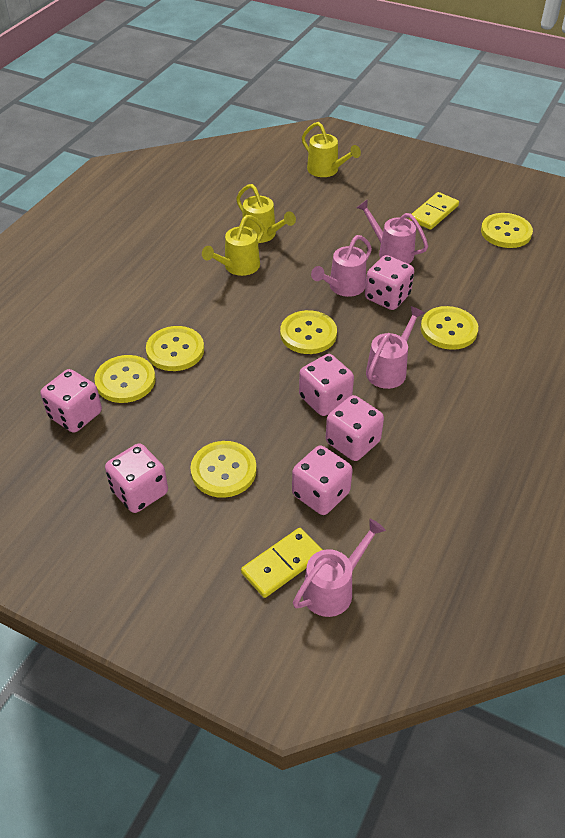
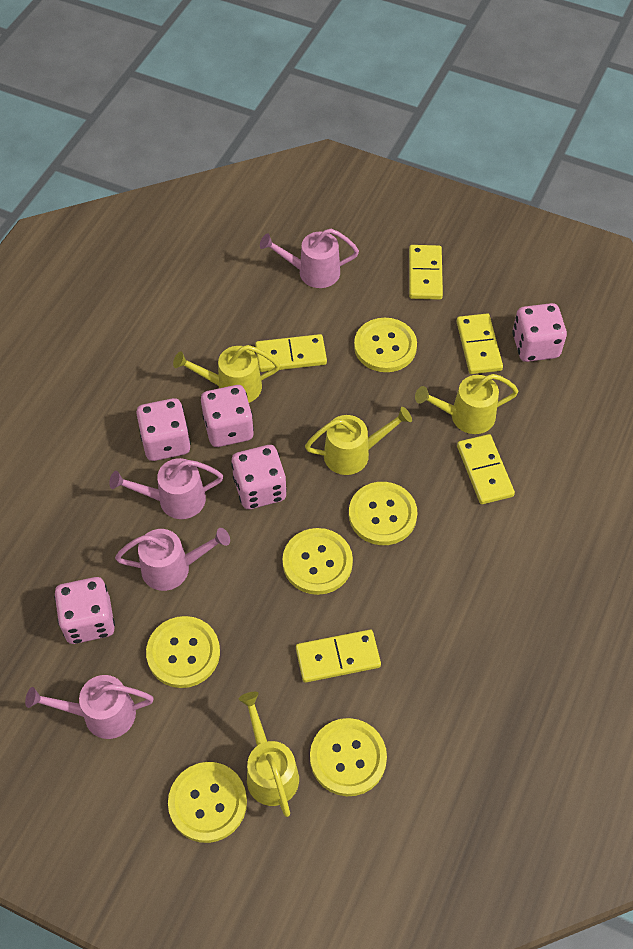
pink dice: [41,369,102,433] [105,443,168,513] [292,446,353,515] [299,354,354,416] [326,395,384,461] [365,255,414,310] = 6 -> [54,577,115,644] [136,398,191,461] [201,385,254,447] [231,445,287,509] [512,303,567,362] = 5
yellow domino: [241,528,322,598] [409,192,459,230] = 2 -> [255,334,327,372] [296,630,381,683] [409,245,443,300] [456,314,503,374] [457,434,515,504] = 5
yellow watering can: [202,215,264,276] [236,184,296,243] [302,122,361,177] = 3 -> [173,345,280,403] [238,692,299,817] [305,407,412,475] [415,374,519,434] = 4

